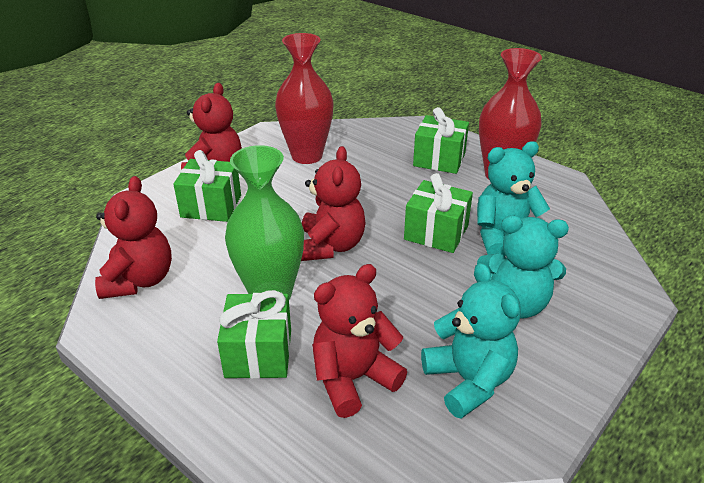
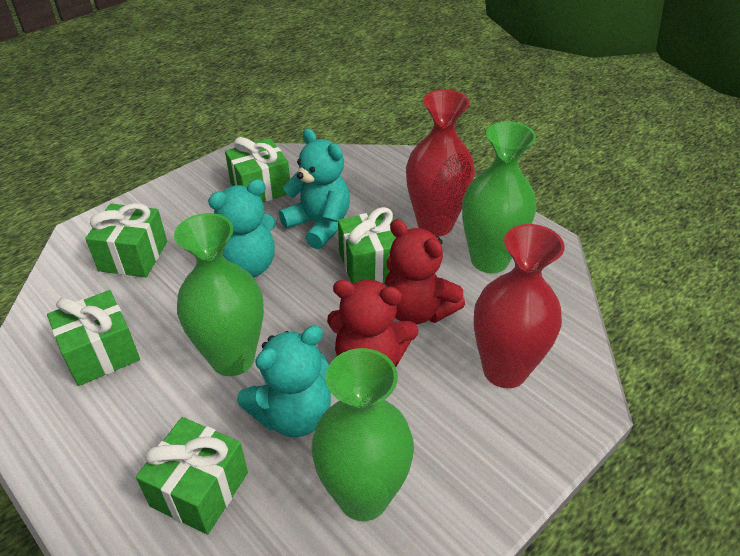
green gift: [173,150,241,222] [217,290,291,379] [404,173,473,253] [413,107,469,174] = 4 -> [47,290,140,386] [85,203,167,277] [136,417,248,534] [225,137,290,202] [338,207,396,284] = 5
green vase: [225,145,304,300] = 1 -> [174,213,264,376] [311,348,414,521] [462,121,536,273] = 3
red teddy bear: [95,176,172,299] [181,83,242,170] [301,146,365,261] [312,264,407,418] = 4 -> [327,280,419,367] [385,219,465,324] = 2

